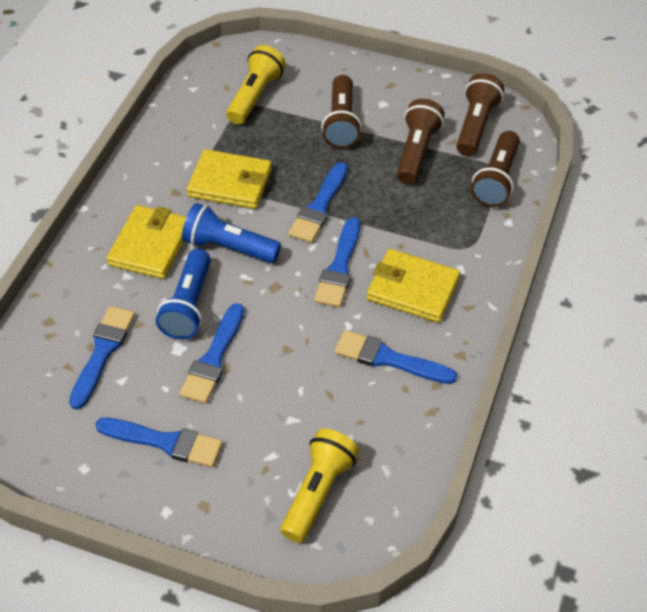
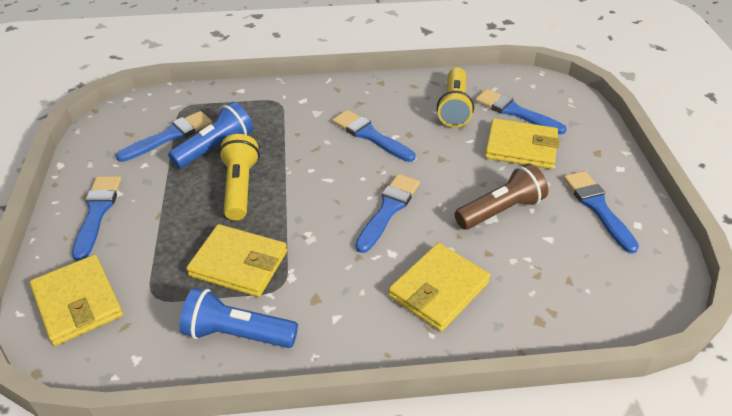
brown flashlight: [321,75,362,149] [397,99,445,184] [457,73,504,156] [471,131,520,207] = 4 -> [455,163,548,230] = 1
yellow wallet: [107,205,186,279] [187,149,272,209] [367,249,460,323] = 3 -> [30,255,123,346] [186,224,287,297] [388,243,490,332] [485,118,560,169] = 4

